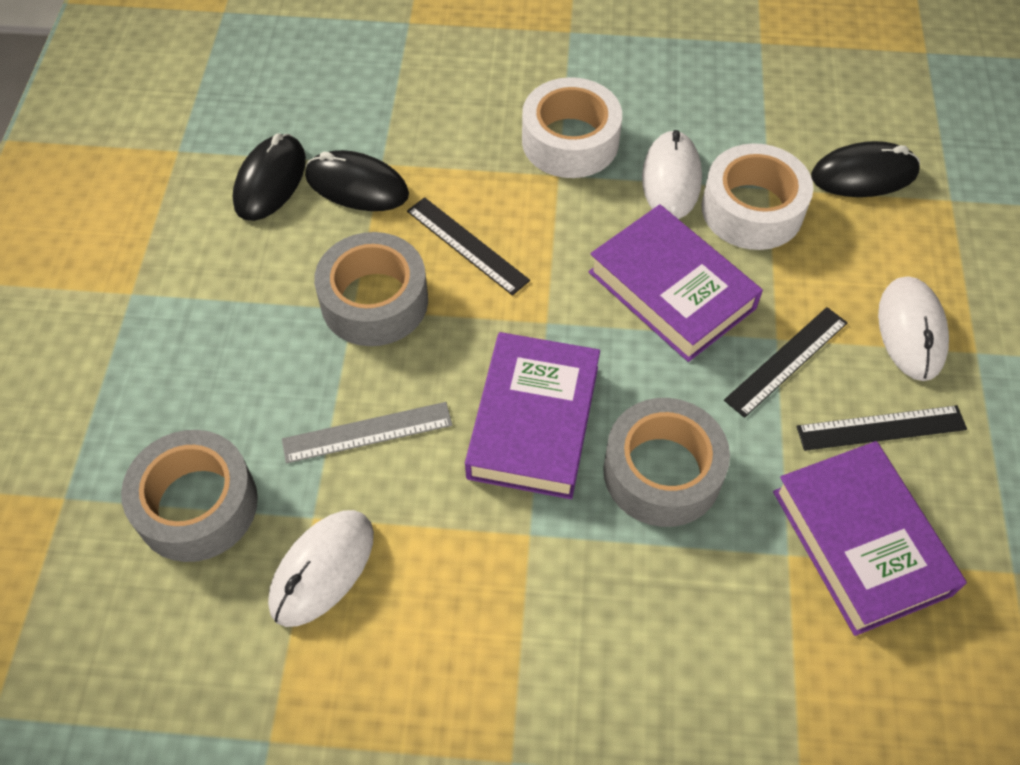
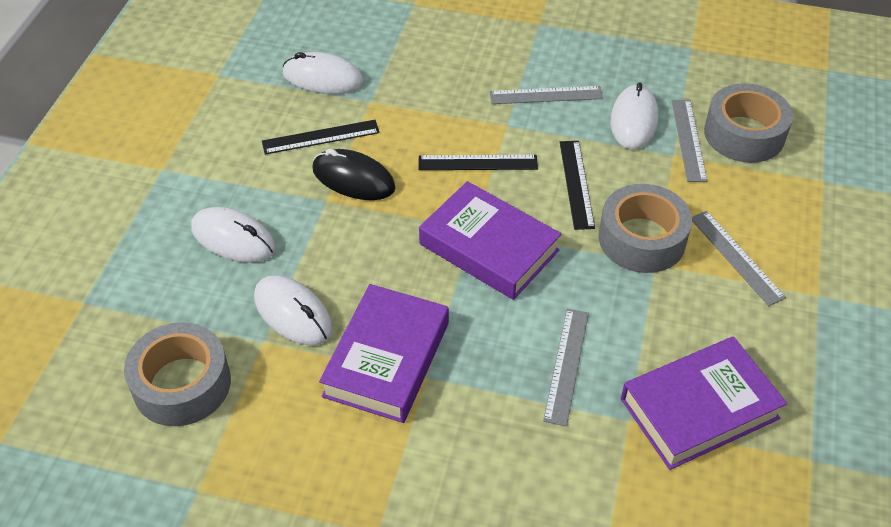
black mouse: [233,133,306,221] [305,150,409,211] [811,141,920,197] = 3 -> [312,149,396,200] = 1
grey ruler: [282,402,452,463] = 1 -> [490,86,603,104] [543,309,589,426] [672,100,707,182] [692,211,786,306] = 4
white mouse: [268,510,374,627] [642,130,702,219] [878,277,949,381] = 3 -> [191,207,276,263] [254,275,333,345] [283,52,363,94] [610,83,658,149] = 4
white tape: [522,77,622,178] [702,143,814,250] = 2 -> none = 0

